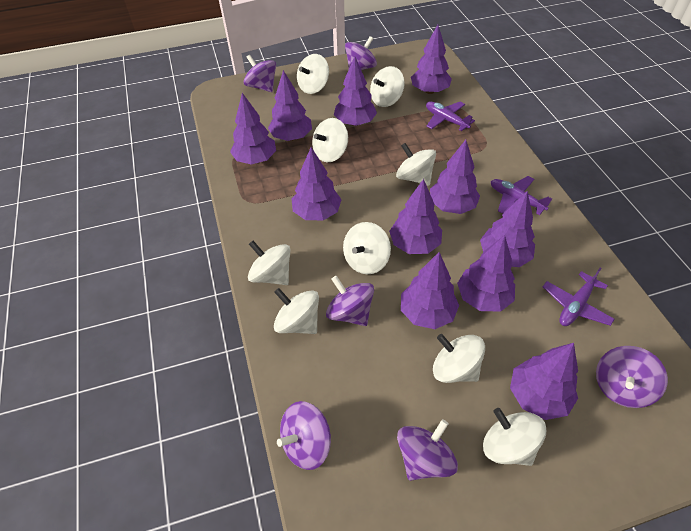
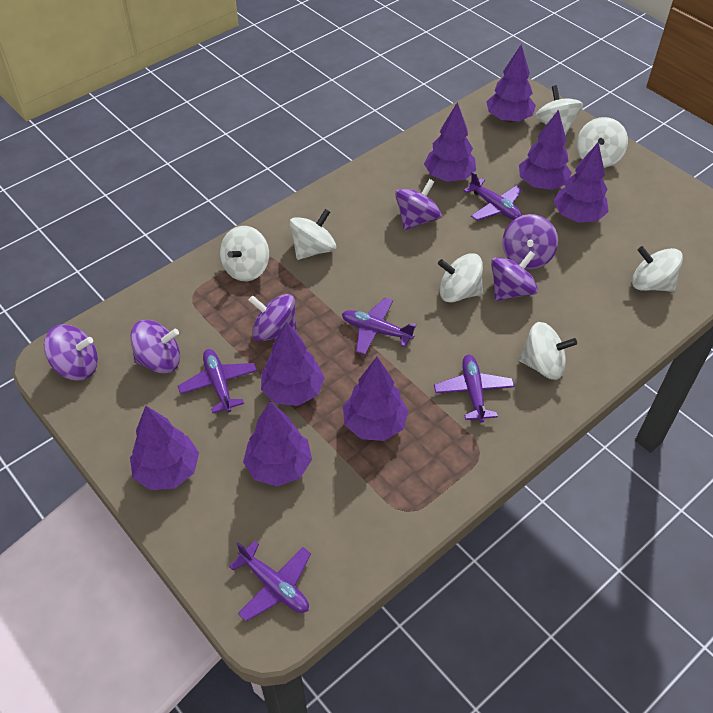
purple plane: [426,101,475,131] [491,176,552,215] [543,267,615,326] = 3 -> [178,349,257,413] [229,541,311,622] [342,298,416,355] [434,355,515,423] [463,172,523,221] = 5
purple tree: [230,93,276,165] [268,70,312,141] [292,147,342,220] [334,56,377,126] [389,179,442,254] [401,252,459,329] [411,25,452,94] [430,140,480,214] [457,235,515,312] [480,191,535,267] [510,343,578,420] = 11 -> [130,406,199,490] [243,401,312,486] [261,321,325,406] [343,357,409,441] [424,102,476,182] [486,44,536,122] [519,110,572,190] [554,142,609,223] = 8
white spinning top: [248,241,290,285] [274,288,319,334] [297,54,329,94] [312,118,348,162] [343,222,391,274] [370,66,405,107] [396,143,436,186] [433,334,485,383] [483,408,546,466] = 9 -> [220,226,269,281] [289,209,336,260] [438,253,483,302] [519,322,577,380] [535,85,583,135] [577,117,628,168] [632,246,683,292] = 7

